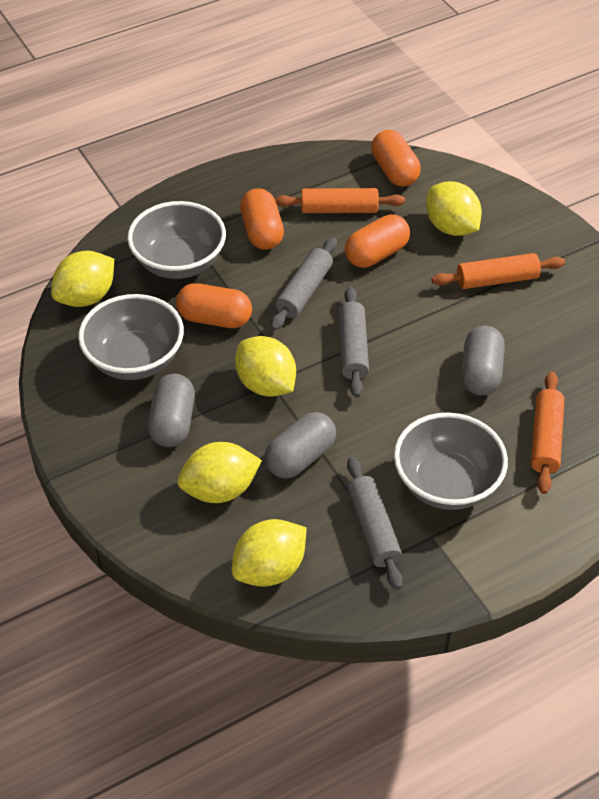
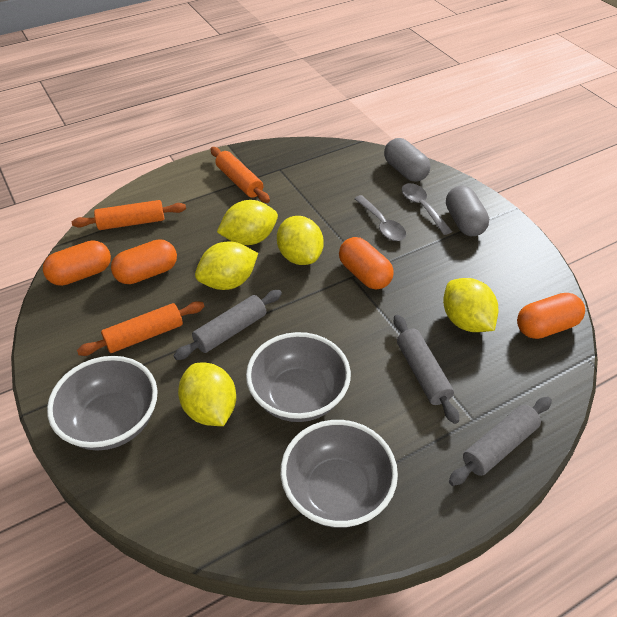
grey capsule: [148,374,195,447] [265,412,336,479] [461,326,505,396] = 3 -> [384,138,430,182] [446,186,489,236] = 2
grey spoon: none = 0 -> [354,195,406,241] [402,183,452,235] = 2

